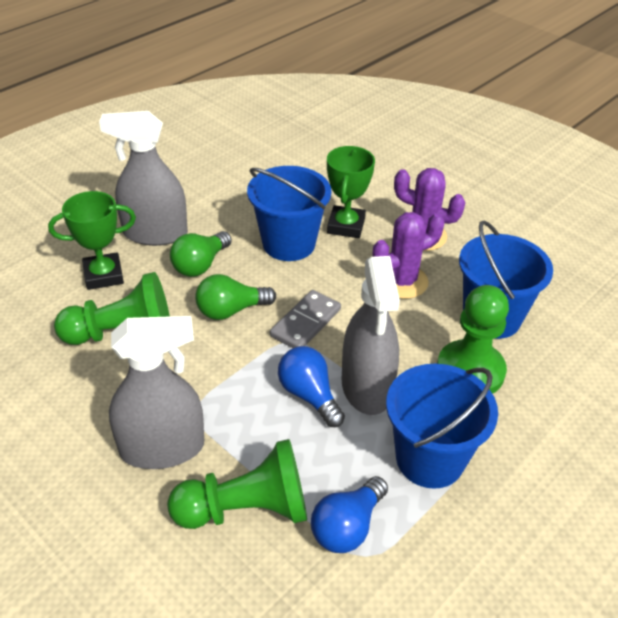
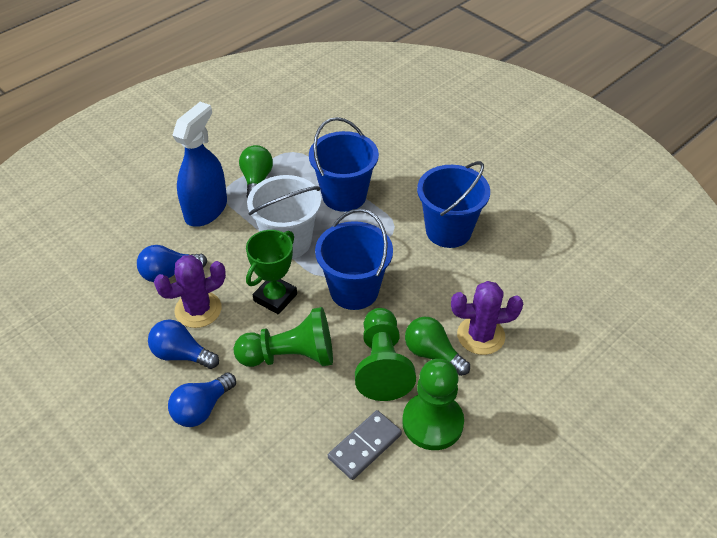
blue light bulb: [278,346,345,427] [311,476,388,553] = 2 -> [137,245,207,282] [148,319,219,369] [168,372,236,427] = 3
blue spray bottle: none = 0 -> [172,102,227,227] = 1
green trophy: [48,191,136,290] [327,146,375,238] = 2 -> [246,230,297,314] = 1
grey spray bottle: [99,111,188,246] [109,316,204,469] [342,256,400,415] = 3 -> none = 0
white bucket: none = 0 -> [247,175,321,259] = 1

